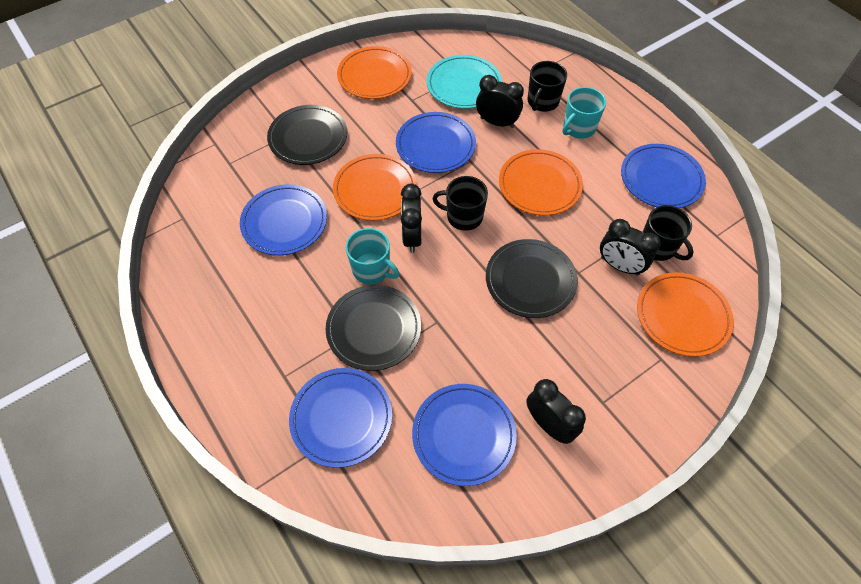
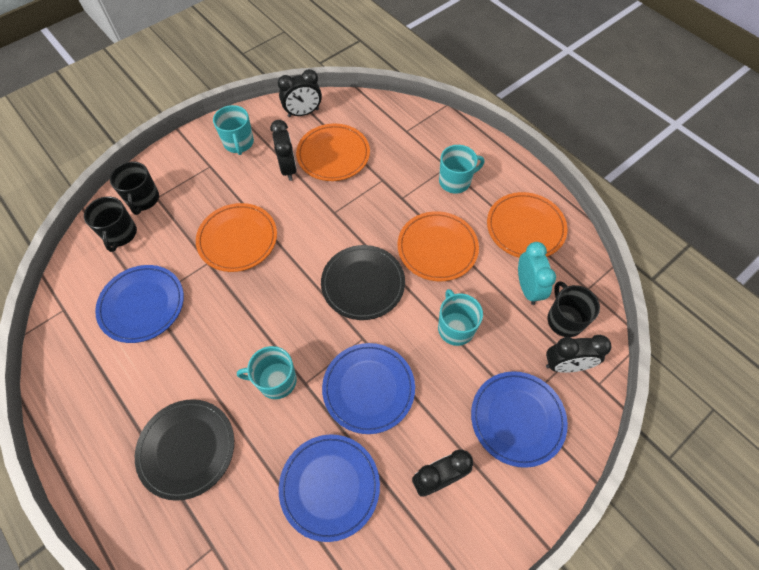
black plate: [267,105,347,165] [326,285,421,371] [486,239,578,318] = 3 -> [135,399,234,501] [321,245,405,320] = 2
blue plate: [240,184,327,255] [289,368,392,468] [396,112,476,173] [412,384,517,486] [621,144,706,208] = 5 -> [95,265,184,343] [279,434,380,542] [322,343,415,434] [471,371,568,468] = 4
turquoise clock: none = 0 -> [518,242,556,305] = 1
turquoise mug: [346,228,399,284] [562,87,606,139] = 2 -> [213,105,254,155] [237,346,297,399] [438,289,483,346] [439,145,484,194] = 4
turquoise plate: [427,55,502,109] = 1 -> none = 0

